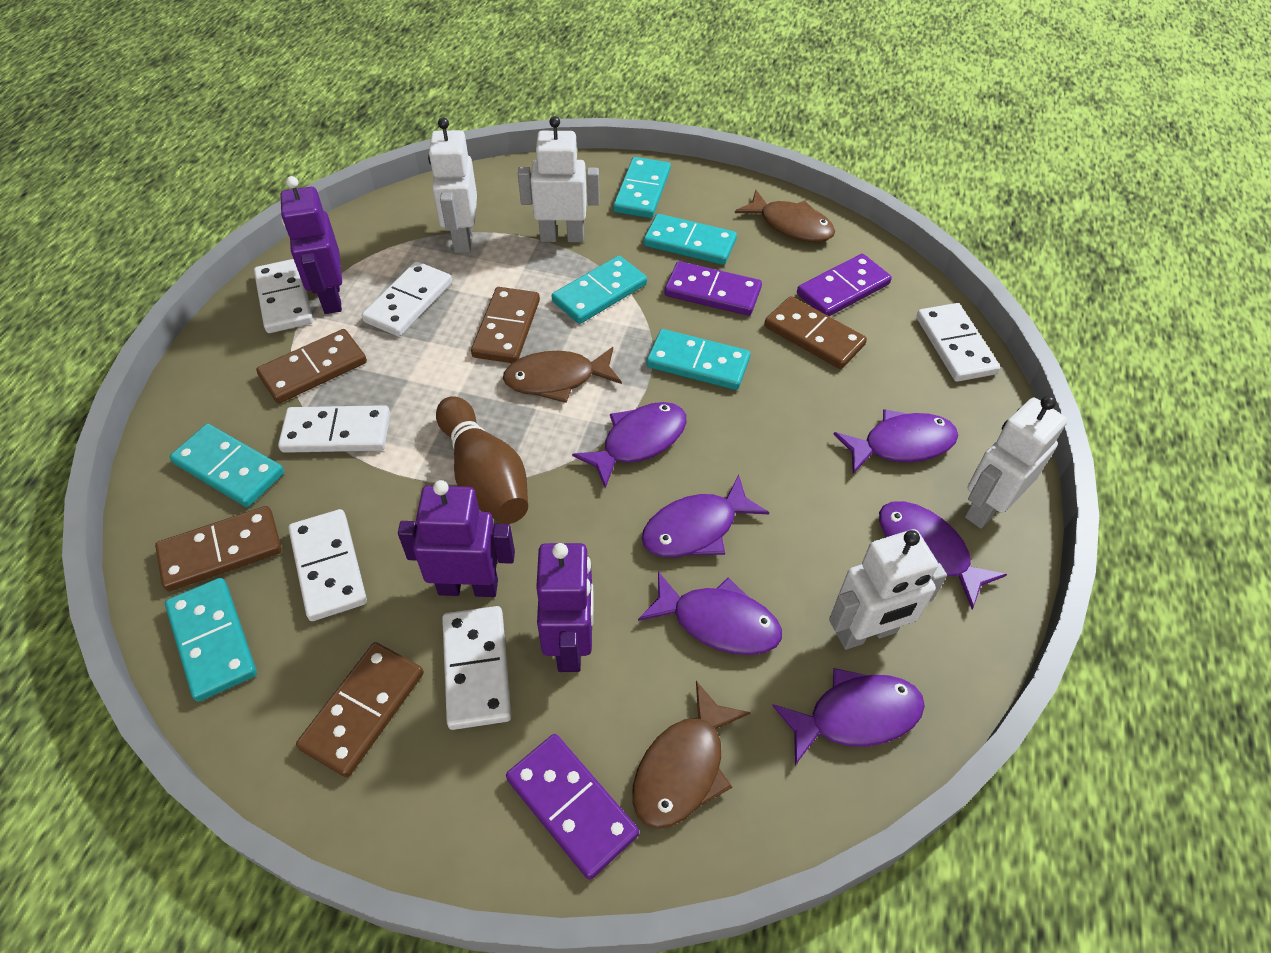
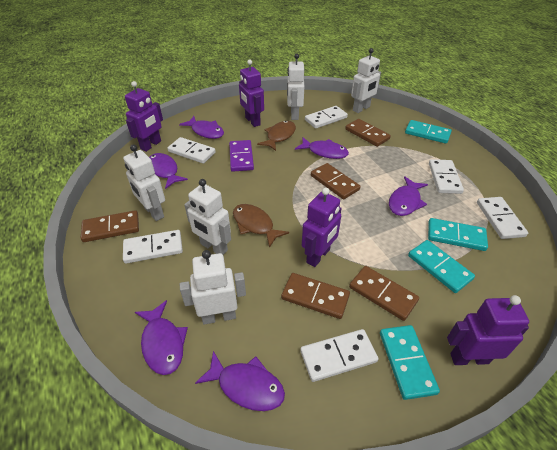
brown bowling pin: [436,396,528,524] = 1 -> none = 0
brown fish: [503,347,622,403] [632,681,751,829] [735,190,835,242] = 3 -> [233,204,289,248] [257,121,296,151] = 2
purple domino: [506,734,639,880] [665,261,762,316] [797,254,892,316] = 3 -> [229,140,254,172] = 1
purple robot: [280,176,342,314] [398,480,515,597] [536,543,594,672] = 3 -> [125,81,163,152] [239,60,264,127] [302,188,342,267] [447,295,529,365] = 4
turquoise domino: [165,578,257,702] [169,424,284,507] [551,256,647,324] [613,157,671,218] [644,214,737,265] [646,329,751,390] = 6 -> [380,325,440,400] [405,120,452,144] [408,240,475,293] [428,218,488,251] = 4
white robot: [428,117,477,253] [518,116,600,242] [829,529,947,650] [965,396,1068,528] = 4 -> [123,144,165,221] [180,250,246,325] [184,179,231,255] [287,54,304,120] [351,48,381,113] = 5

